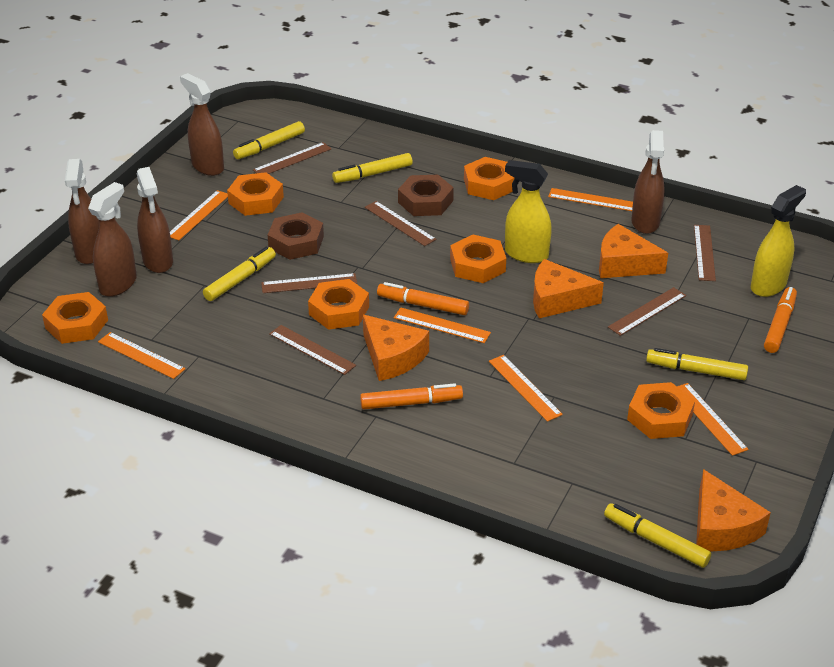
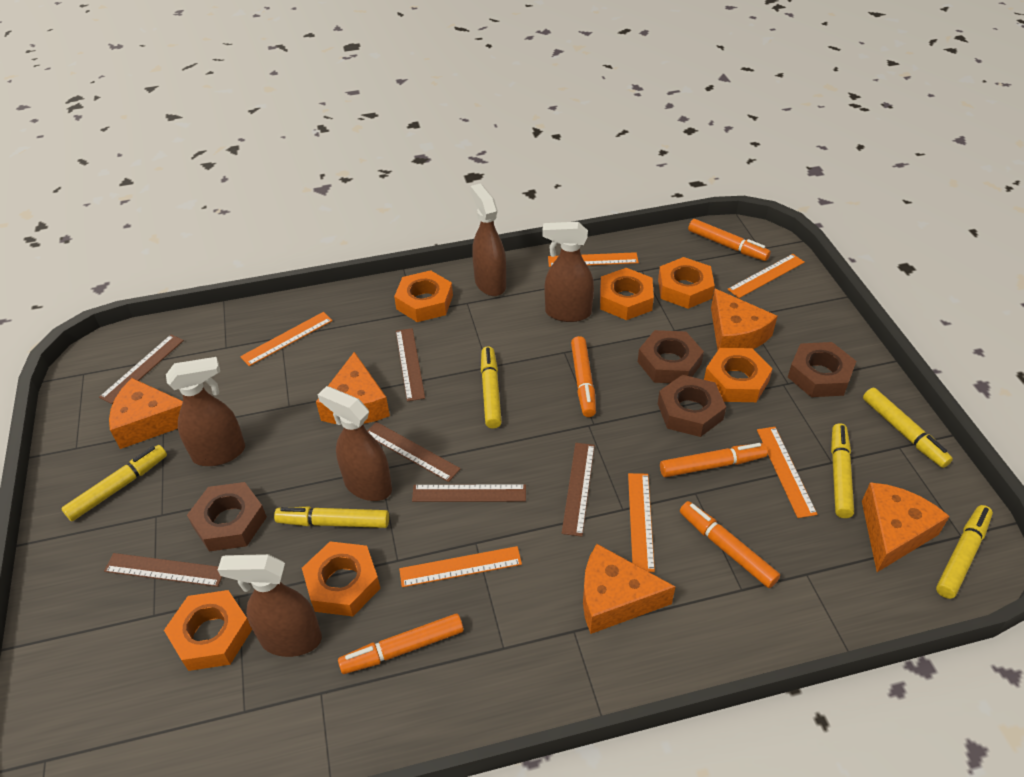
brown nut: [268,212,324,260] [398,175,454,216] = 2 -> [187,482,267,552] [638,330,704,383] [658,375,726,437] [788,342,856,397] = 4
orange cheese: [363,315,429,381] [533,259,604,318] [599,224,668,278] [696,469,771,551] = 4 -> [109,378,183,449] [316,352,390,425] [583,544,675,634] [711,289,777,350] [862,482,950,572] = 5
orange marker: [360,383,463,409] [377,282,469,315] [764,287,797,353] = 3 -> [338,614,464,674] [571,336,596,417] [660,443,768,477] [680,501,780,588] [688,219,771,261] = 5
yellow marker: [203,246,276,301] [233,121,305,159] [332,153,413,183] [604,503,711,568] [646,348,748,380] = 5 -> [61,445,167,521] [274,506,389,528] [481,346,502,428] [831,423,854,518] [863,388,953,468] [936,505,993,599] = 6
yellow spray bottle: [505,160,552,263] [751,185,806,297] = 2 -> none = 0

